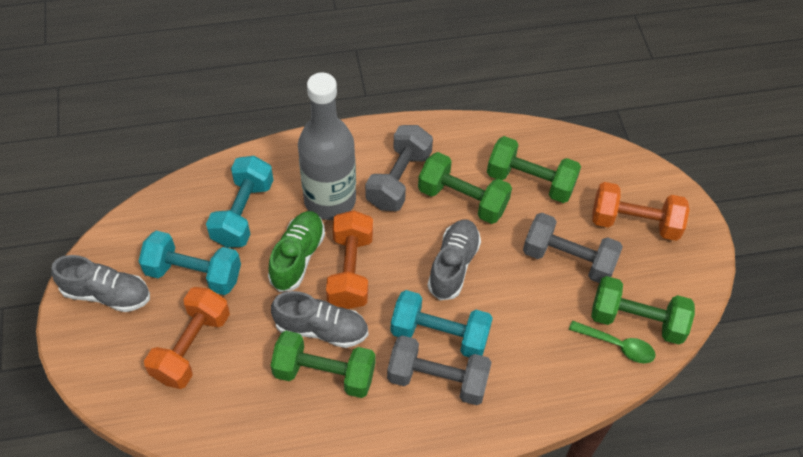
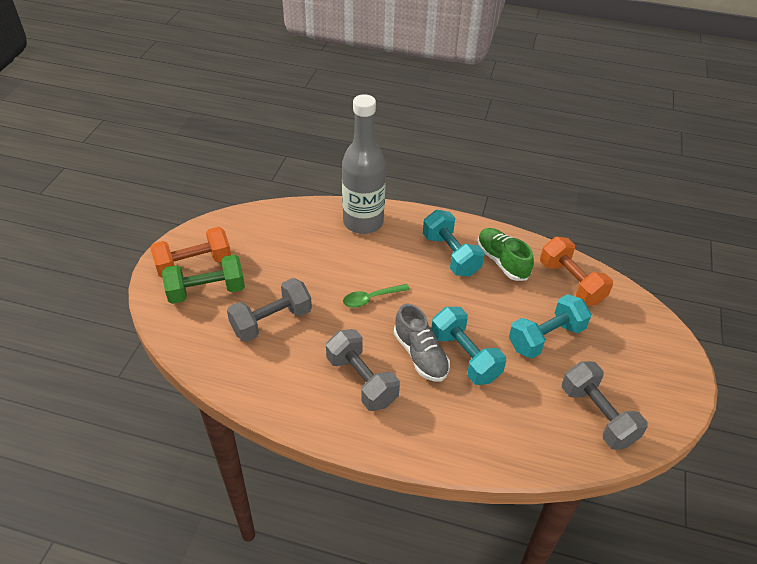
green dumbbell: [270,331,375,398] [418,152,512,224] [487,136,581,203] [591,276,695,345] = 4 -> [162,255,245,304] = 1
grey shoe: [51,255,150,312] [271,291,368,348] [428,219,481,300] = 3 -> [394,304,450,382] = 1
orange dumbbell: [144,287,230,389] [326,210,373,309] [592,182,690,241] = 3 -> [150,227,231,278] [540,237,613,305] = 2

